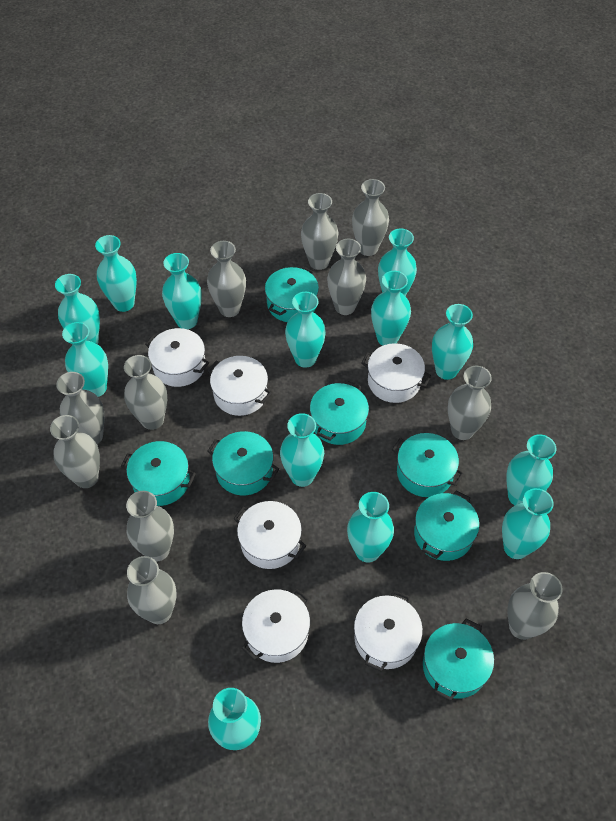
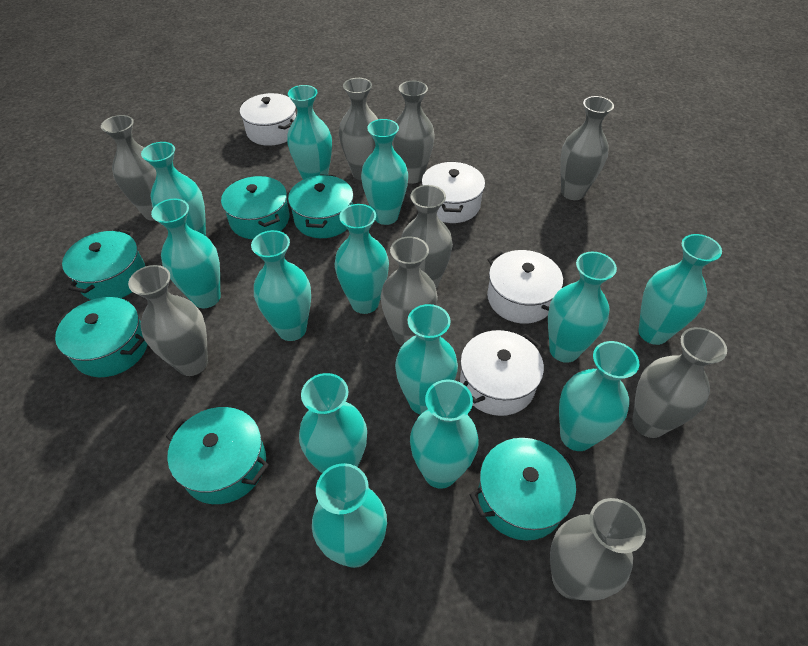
grey vase: [50,415,100,488] [56,372,105,444] [124,355,167,430] [126,491,174,562] [127,556,177,624] [207,241,246,317] [301,193,338,270] [327,239,366,315] [352,179,389,256] [448,366,492,440] [507,572,563,640] = 11 -> [101,115,156,221] [128,265,208,376] [339,78,378,180] [380,236,438,346] [392,81,435,184] [401,185,453,289] [550,498,646,601] [560,96,614,200] [632,327,727,438] = 9
turquoise pot: [121,441,196,506] [207,431,279,495] [265,267,319,322] [310,381,369,445] [392,433,464,497] [414,491,479,561] [423,619,494,701] = 7 -> [55,297,147,377] [62,229,145,300] [166,407,269,504] [221,176,290,239] [288,174,354,238] [470,438,582,540] = 6
white pot: [145,328,209,387] [207,356,272,416] [233,501,306,569] [242,589,310,663] [354,591,423,672] [361,343,431,403] = 6 -> [240,93,296,146] [422,161,485,223] [460,330,544,416] [487,250,563,324] = 4

